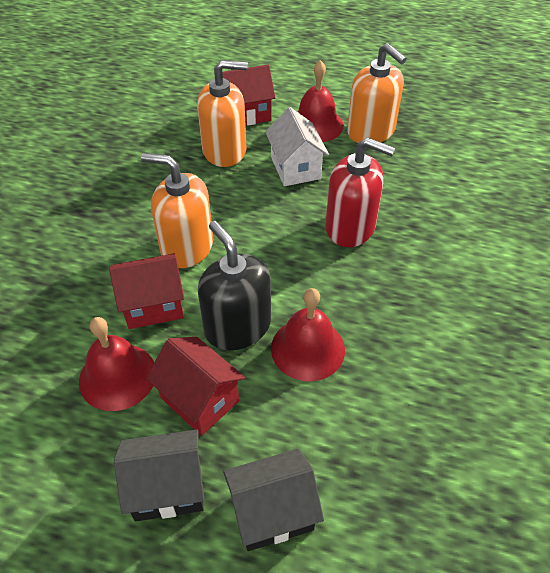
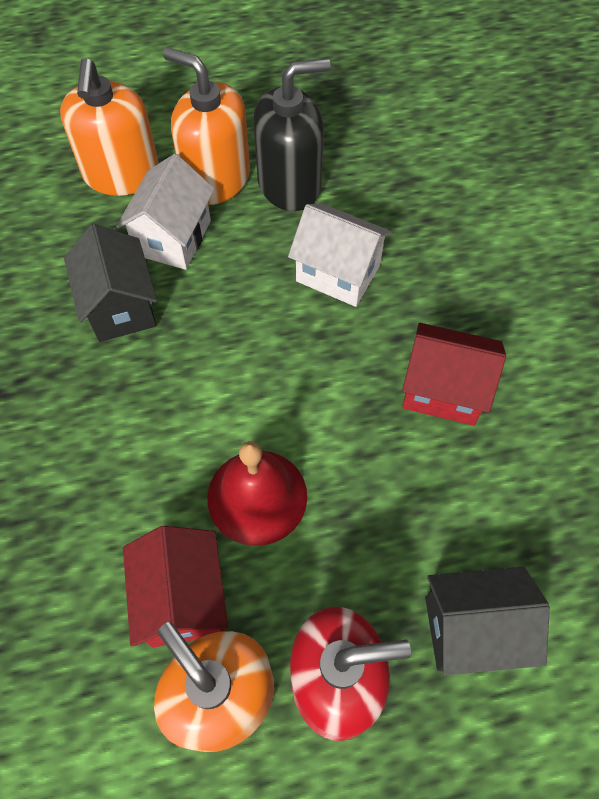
red bell: [79,317,154,411] [271,288,345,382] [298,60,344,142] = 3 -> [207,441,307,546] = 1
red house: [109,253,184,329] [146,337,245,436] [222,65,276,126] = 3 -> [123,526,228,648] [402,323,506,426] = 2
white house: [265,107,329,186] = 1 -> [116,154,215,270] [288,204,392,307] = 2

